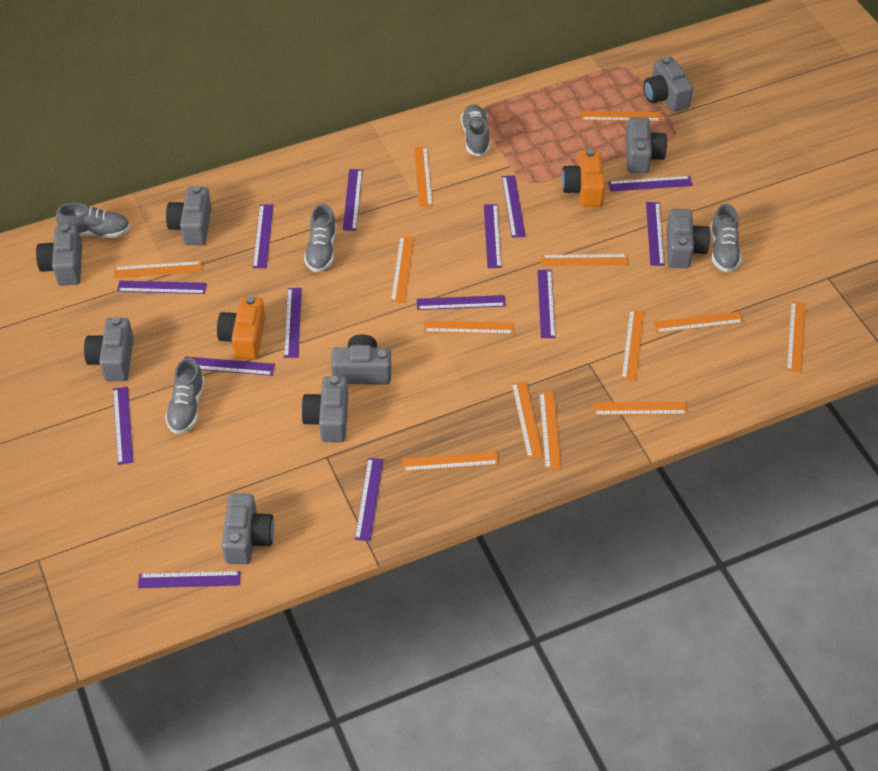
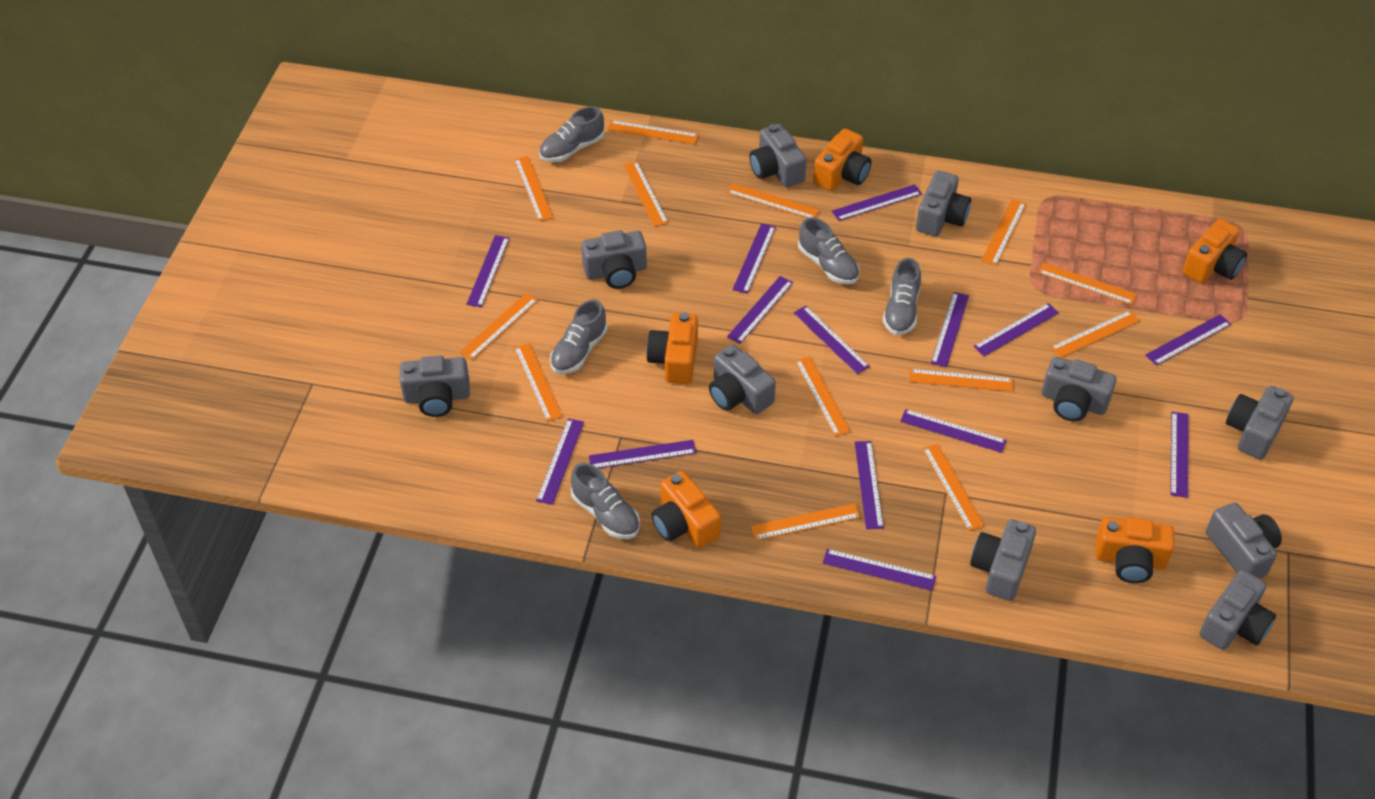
grey camera: [36,224,82,286] [84,317,134,381] [166,186,212,246] [222,494,274,564] [301,376,348,442] [331,334,391,384] [626,117,667,173] [644,57,693,112] [666,209,710,268] = 9 -> [400,356,470,417] [581,230,647,289] [709,344,776,414] [749,124,807,187] [916,171,971,236] [970,519,1036,601] [1042,357,1116,421] [1200,570,1276,650] [1206,503,1282,578] [1226,386,1294,460] = 10
orange camera: [217,296,265,360] [562,149,605,207] = 2 -> [646,312,698,384] [652,471,721,548] [813,129,871,191] [1095,517,1174,583] [1182,219,1247,284] = 5

